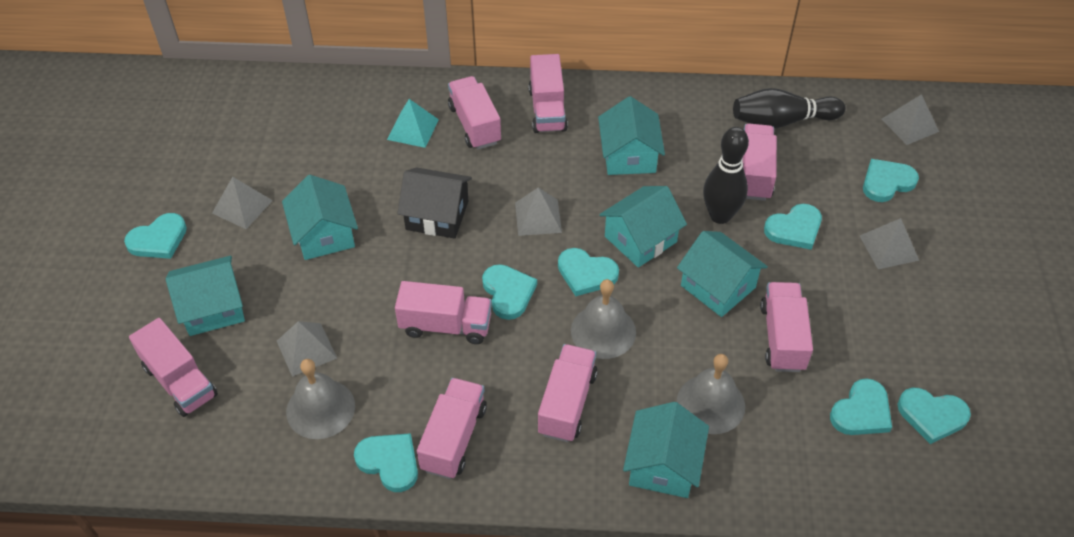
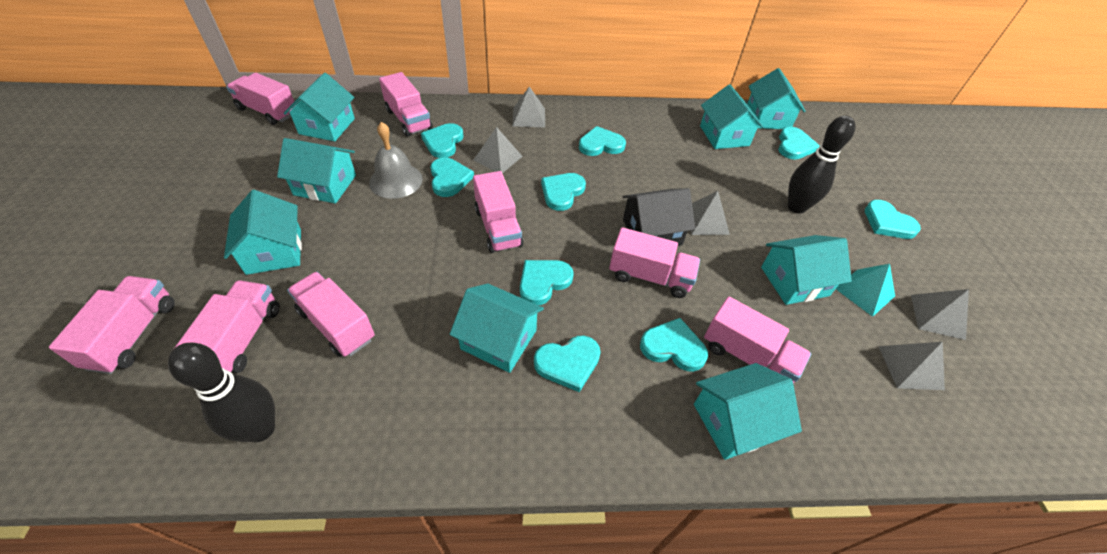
grey bell: [286,359,355,439] [571,279,636,359] [677,354,745,434] = 3 -> [369,122,423,199] = 1
turquoise heart: [124,213,187,259] [354,433,418,492] [482,264,537,320] [558,248,619,296] [764,204,822,250] [830,378,892,435] [863,159,919,202] [898,388,971,444] = 8 -> [421,123,463,158] [430,157,474,197] [520,260,574,305] [534,336,601,392] [541,173,586,211] [579,126,626,156] [640,318,708,372] [778,127,820,160] [865,200,921,239] = 9
turquoise house: [166,256,245,336] [282,175,358,260] [598,96,665,175] [599,186,687,268] [623,402,709,498] [677,231,768,317] = 6 -> [224,190,302,275] [277,138,356,203] [284,73,355,141] [450,283,544,373] [694,363,802,460] [700,85,764,149] [747,68,806,129] [761,235,852,305] = 8

